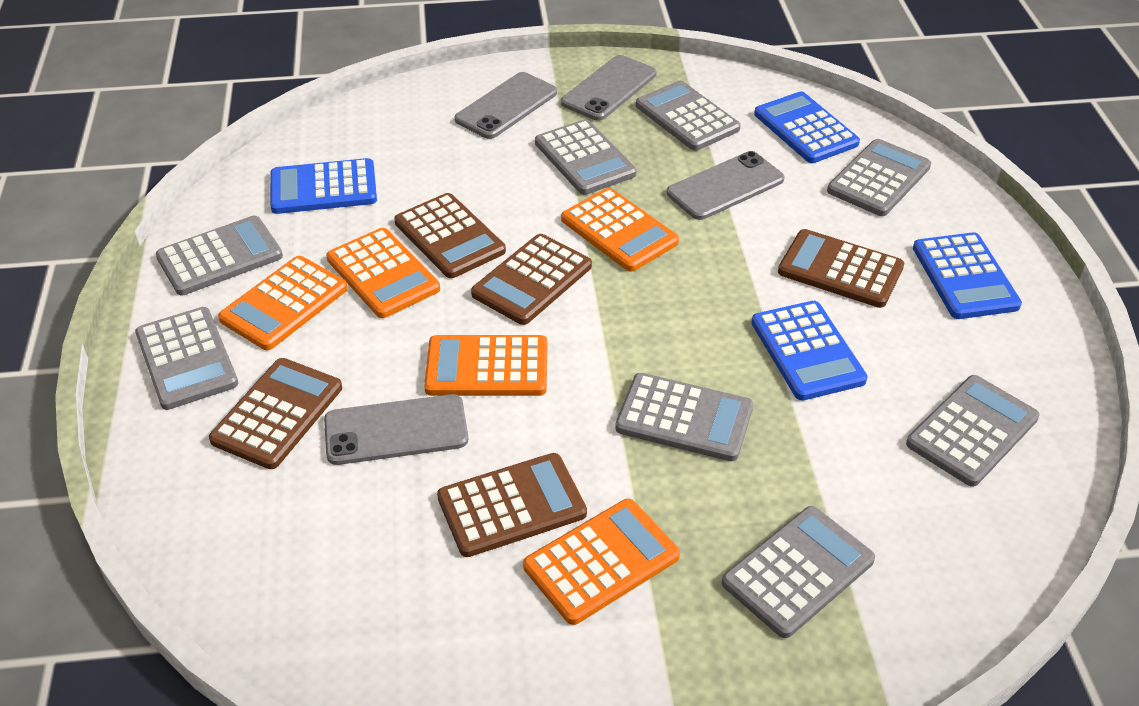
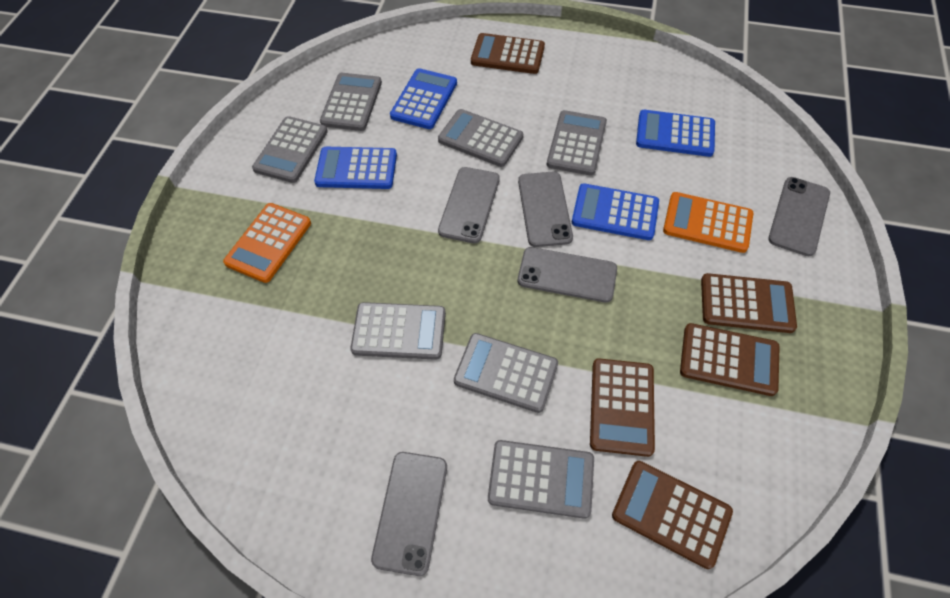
grey calculator: [135,307,238,410] [156,216,283,295] [535,119,637,195] [615,373,753,461] [636,81,741,151] [722,506,875,638] [827,139,931,216] [906,375,1040,487] = 8 -> [252,116,328,183] [320,73,382,131] [350,302,446,360] [438,109,523,167] [454,333,558,413] [488,440,594,519] [547,110,607,176] = 7
grey phone: [324,394,468,465] [455,72,557,139] [561,55,656,120] [667,151,784,220] = 4 -> [371,452,447,576] [438,167,500,243] [518,172,573,247] [518,247,617,303] [768,177,830,256] = 5
orange calculator: [218,256,348,350] [326,228,440,318] [424,335,547,396] [523,499,680,625] [561,188,679,272] = 5 -> [223,203,311,283] [663,192,753,253] = 2

